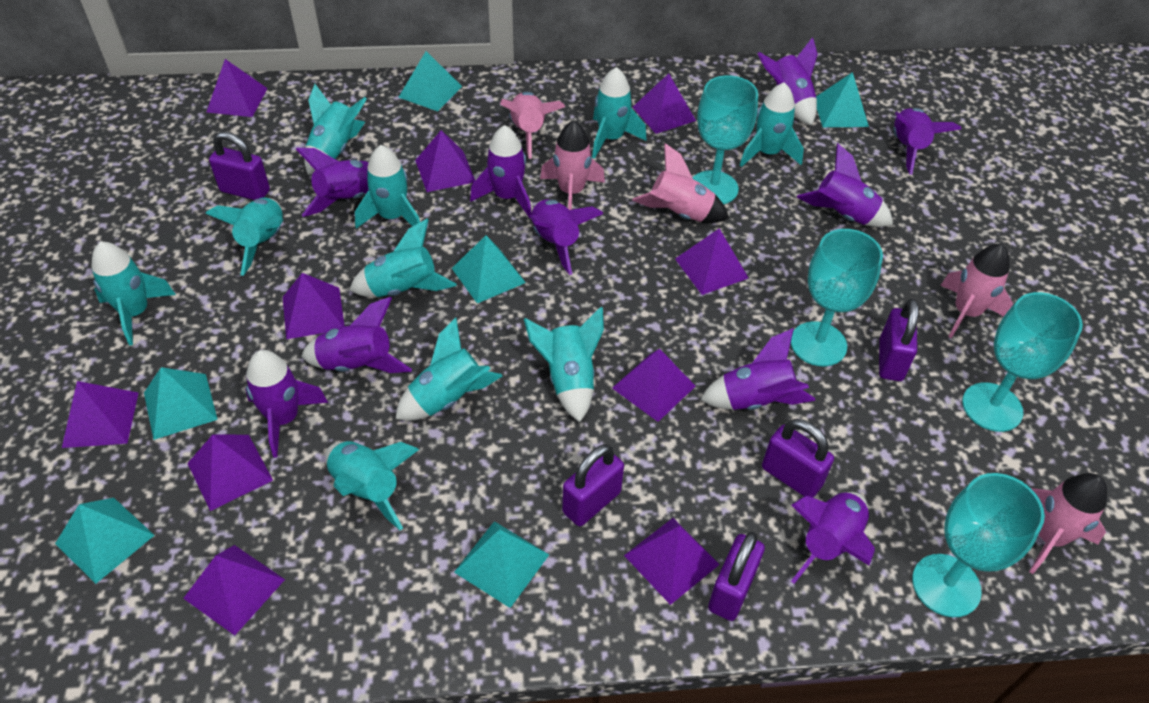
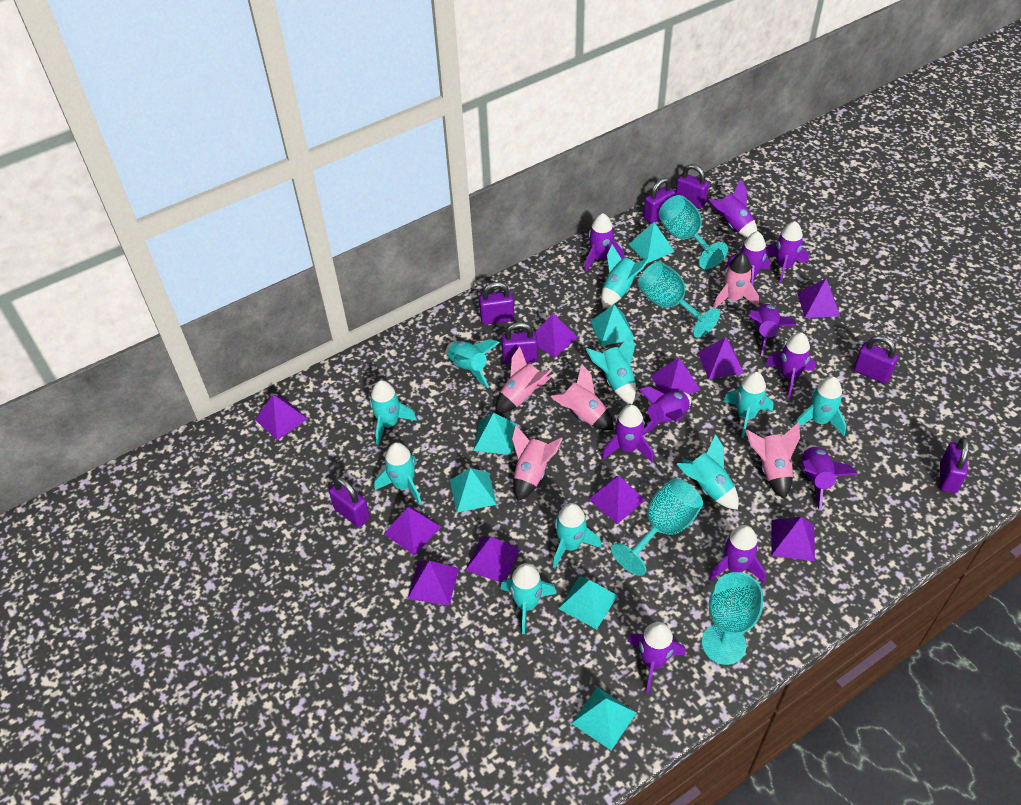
purple padlock: [209,132,270,200] [562,444,624,526] [708,532,765,621] [762,419,834,498] [879,298,919,381] = 5 -> [329,477,370,528] [479,282,514,325] [502,322,538,364] [644,178,675,224] [675,164,709,209] [854,335,898,384] [940,437,969,493] = 7
purple rocket: [245,350,328,457] [296,148,369,217] [301,297,412,373] [470,125,531,218] [530,199,603,275] [701,328,815,410] [757,37,818,125] [791,492,875,584] [797,143,893,227] [893,108,961,175] = 10 -> [584,213,625,272] [602,405,653,462] [627,622,685,693] [639,387,692,435] [708,179,757,238] [708,525,766,583] [725,231,770,286] [748,304,797,356] [765,332,815,398] [766,221,809,284] [801,445,858,510] = 11

